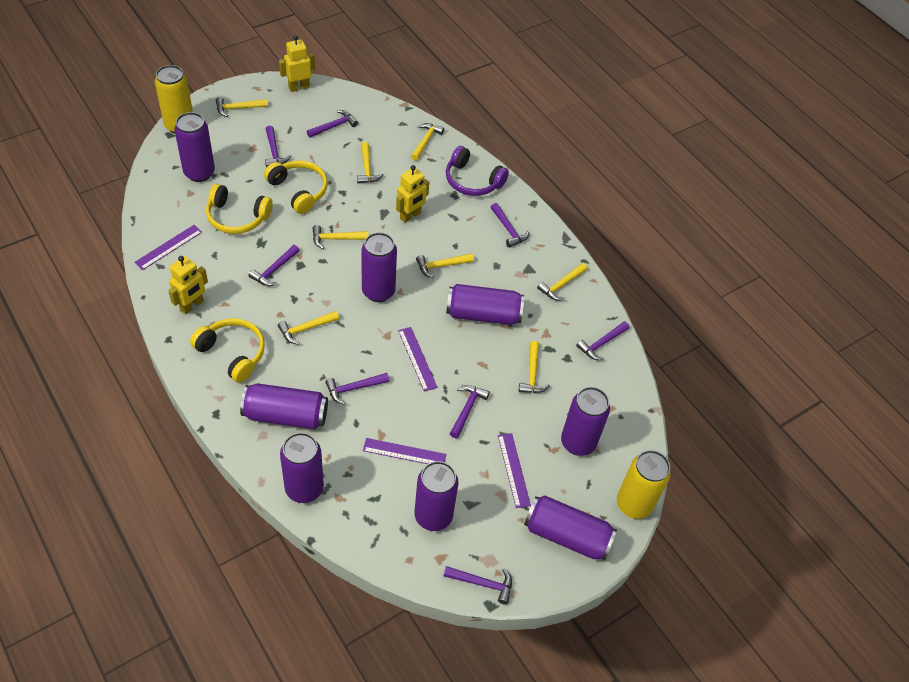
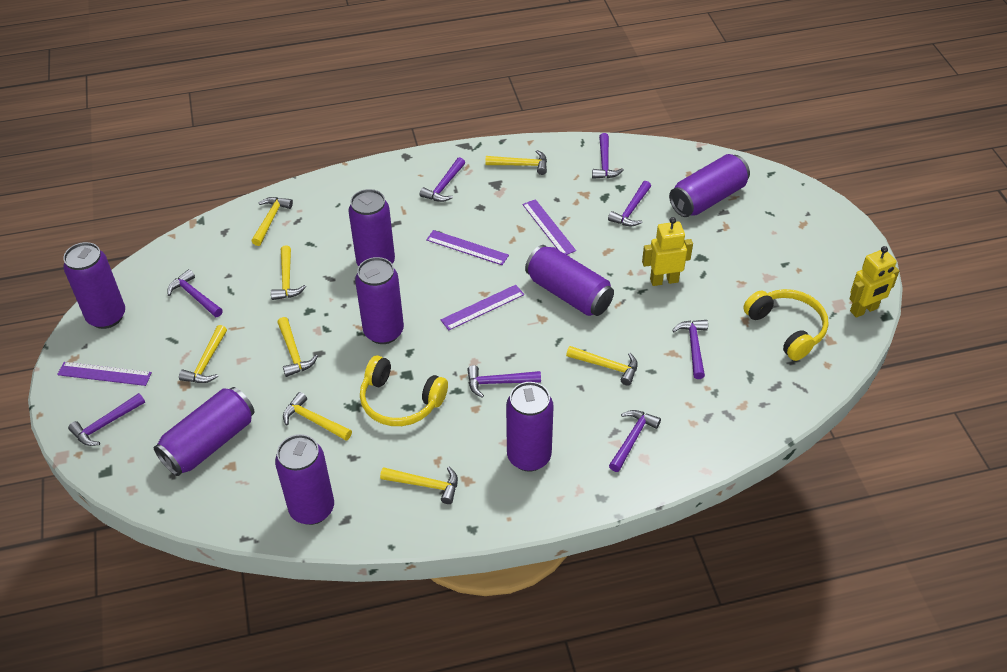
purple headphones: [446,146,509,196] = 1 -> none = 0
yellow can: [155,65,193,134] [617,450,671,519] = 2 -> none = 0
yellow headphones: [190,318,265,383] [206,184,273,234] [264,161,328,214] = 3 -> [360,355,448,426] [743,289,829,361] = 2
yellow robot: [168,256,208,314] [279,35,315,92] [396,165,429,223] = 3 -> [642,217,693,286] [849,246,899,318] = 2

